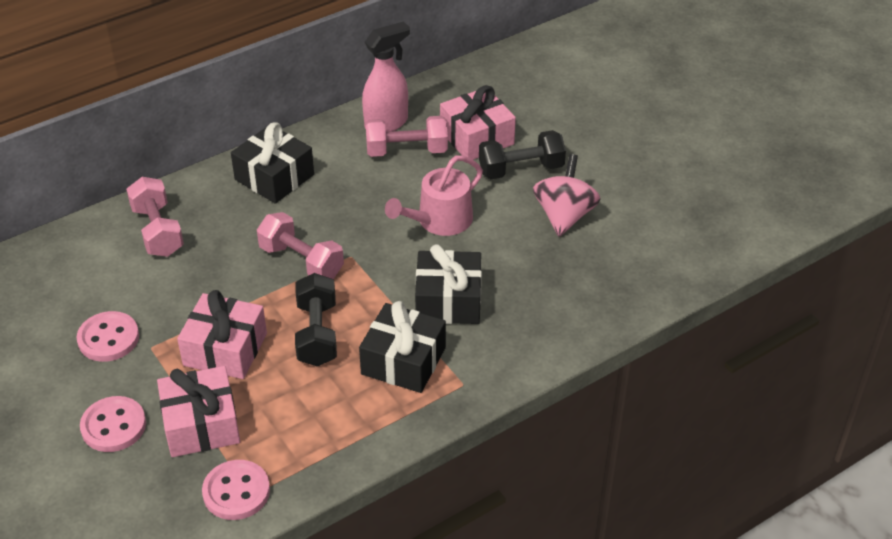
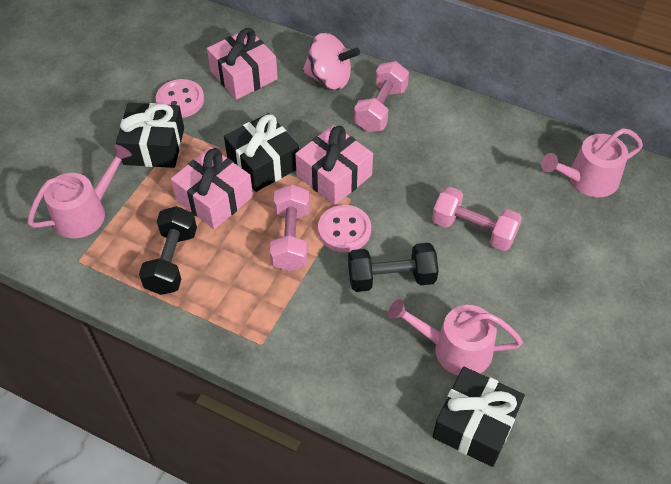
pink button: [77,311,139,362] [80,396,146,452] [202,460,270,520] = 3 -> [156,79,204,118] [318,205,371,252] = 2
pink spray bottle: [362,21,410,132] = 1 -> none = 0
pink watering can: [385,155,483,236] = 1 -> [27,145,132,238] [388,299,523,376] [541,128,643,197] = 3

